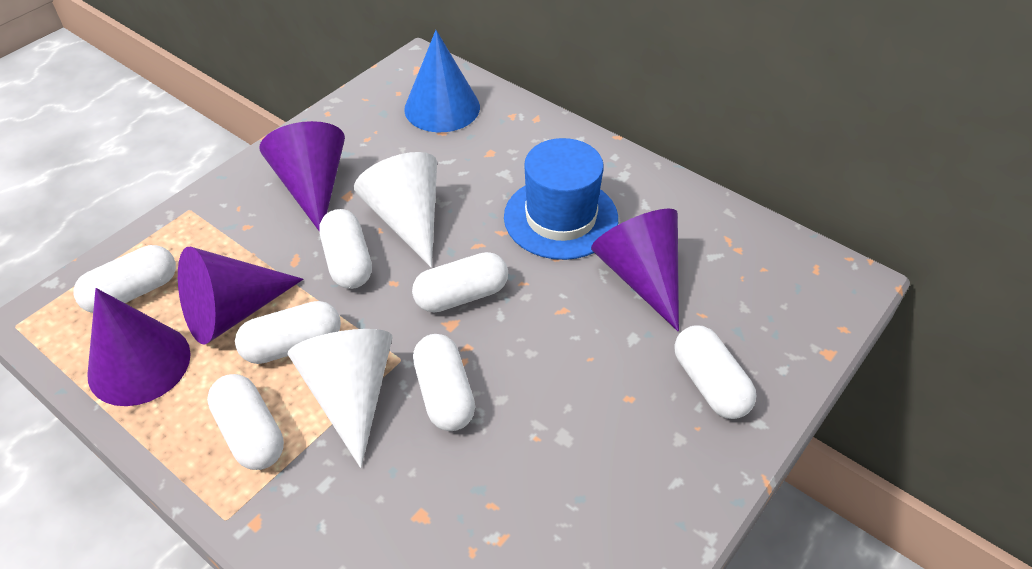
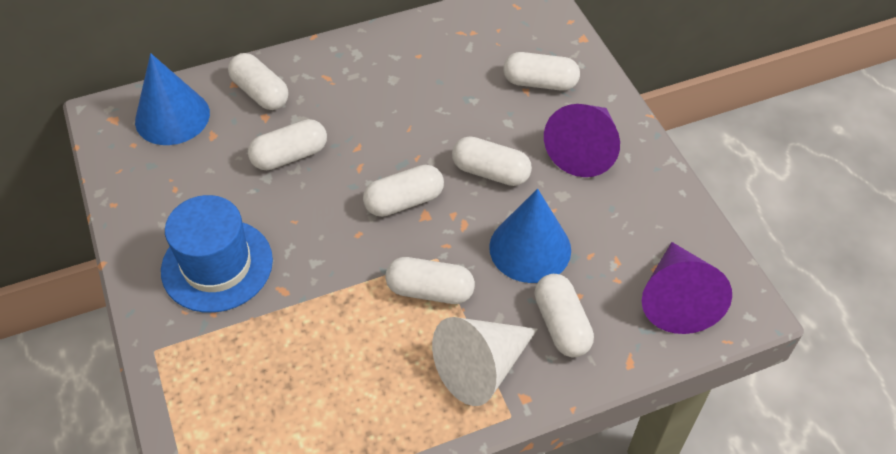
blue cone: [404,30,480,132] = 1 -> [135,53,210,145] [489,189,571,283] = 2
purple cone: [87,288,191,406] [178,247,303,345] [259,121,345,232] [591,208,679,331] = 4 -> [544,104,620,177] [642,242,732,334] = 2
white cone: [288,329,393,468] [354,152,437,267] = 2 -> [432,317,538,406] = 1

